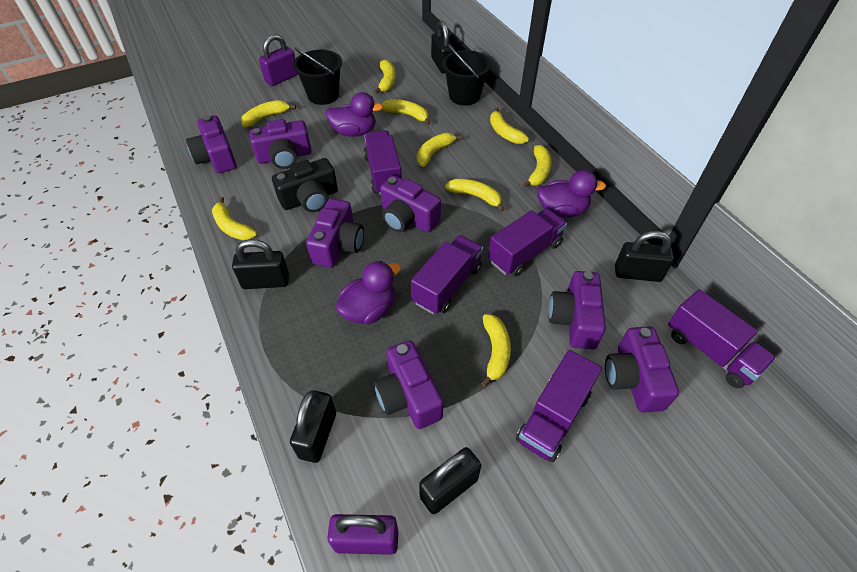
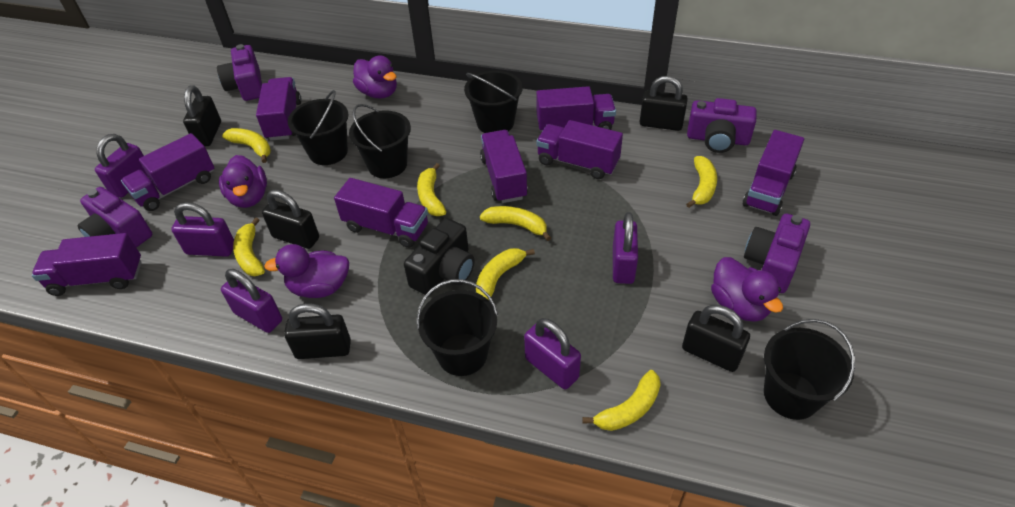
black bucket: [293,47,342,105] [442,44,491,106] = 2 -> [288,90,348,165] [349,104,411,178] [416,279,498,376] [464,71,522,133] [764,319,855,420] = 5
purple camera: [186,115,237,173] [249,119,312,169] [306,199,364,268] [374,340,444,429] [380,175,441,232] [548,271,606,349] [605,327,679,413] = 7 -> [77,187,152,248] [217,44,262,101] [687,98,757,153] [744,214,810,293] = 4
purple duck: [325,92,383,137] [336,261,401,324] [537,170,606,218] = 3 -> [219,155,267,208] [264,244,349,298] [353,55,397,99] [711,257,783,322] = 4
purple padlock: [259,34,298,86] [327,514,398,555] = 2 -> [95,134,147,198] [171,202,234,257] [221,269,282,333] [524,318,581,389] [613,212,638,284] = 5
purple truck: [364,130,402,195] [411,235,483,315] [488,208,567,276] [516,350,602,462] [668,289,776,388] = 5 -> [32,233,142,296] [121,133,214,211] [256,77,302,141] [334,178,428,248] [480,130,528,203] [536,86,616,132] [536,120,623,179] [743,130,804,216] = 8
yellow banana: [212,197,257,240] [241,100,296,127] [374,60,396,94] [382,99,431,125] [417,133,462,167] [445,179,505,212] [481,314,511,387] [490,107,529,144] [523,145,552,188] = 9 -> [222,128,271,163] [233,217,265,276] [417,163,446,216] [476,248,535,300] [480,206,551,241] [582,370,661,431] [686,156,717,208] = 7

